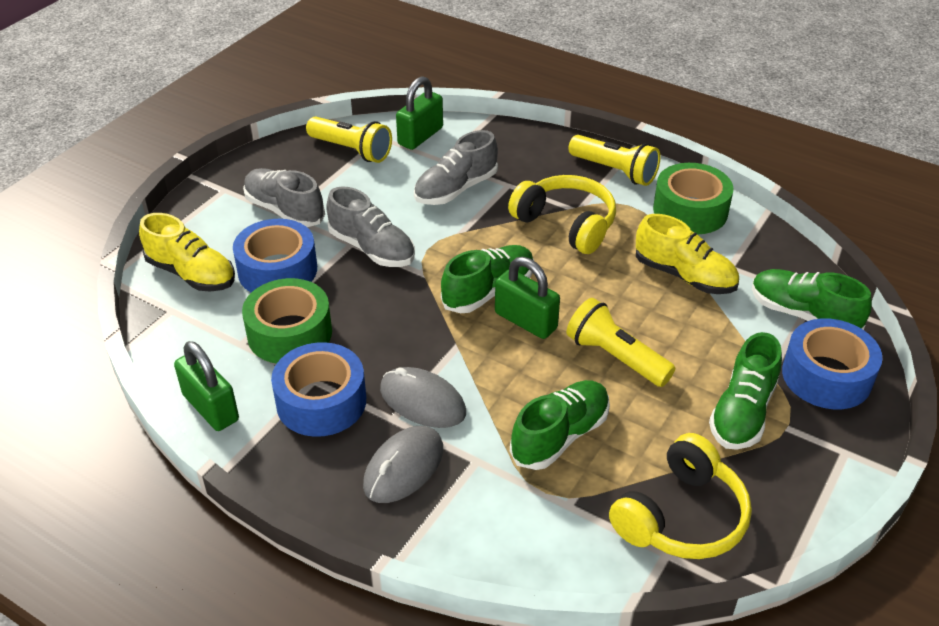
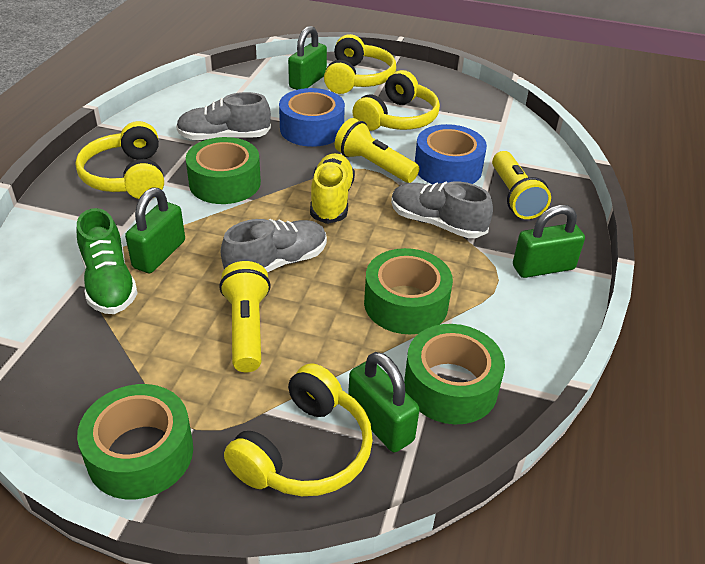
blue tape: [233,219,317,292] [271,342,366,437] [782,318,883,409] = 3 -> [279,88,345,147] [415,124,487,184] = 2
green padlock: [174,341,239,431] [396,76,443,150] [495,257,560,339] = 3 -> [125,187,185,273] [288,26,327,90] [348,352,420,452] [513,205,585,278] = 4
green shoe: [441,245,534,313] [510,380,610,470] [709,332,782,450] [752,269,872,330] = 4 -> [77,208,138,314] = 1
green tape: [242,278,332,364] [653,163,734,235] = 2 -> [77,384,193,499] [186,137,261,204] [364,248,453,334] [404,324,505,424] = 4
grey mouse: [363,426,443,503] [380,367,466,428] = 2 -> none = 0
yellow headphones: [508,175,616,254] [609,433,752,559] = 2 -> [75,121,164,199] [224,363,373,496] [324,34,396,94] [352,70,440,131] = 4
yellow shoe: [139,213,235,291] [636,214,739,294] = 2 -> [310,153,355,224] = 1

